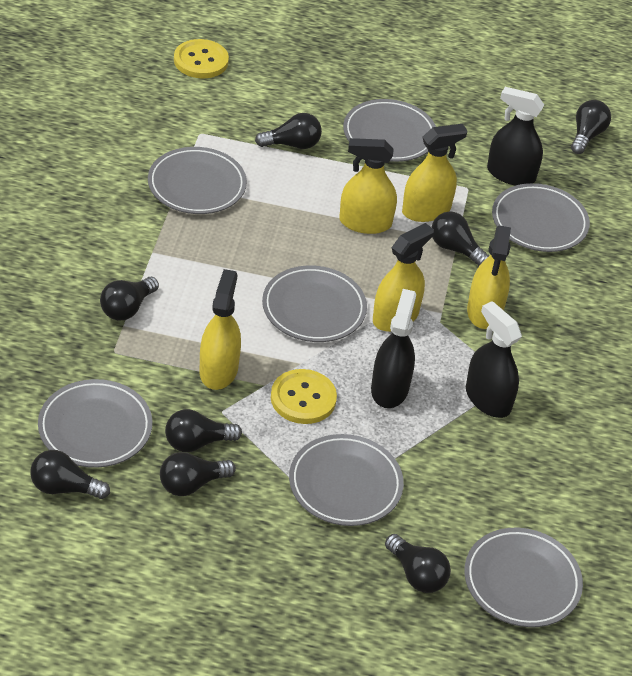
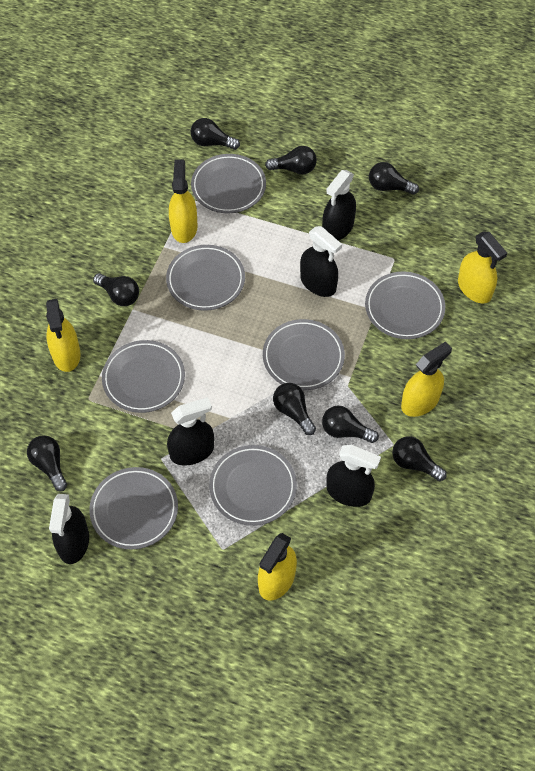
black spray bottle: [371,289,416,408] [466,301,522,418] [487,87,544,186] = 3 -> [49,494,89,564] [167,397,214,465] [300,226,342,297] [322,170,356,241] [326,445,381,507] = 5
yellow button: [174,39,229,78] [271,369,337,424] = 2 -> none = 0

